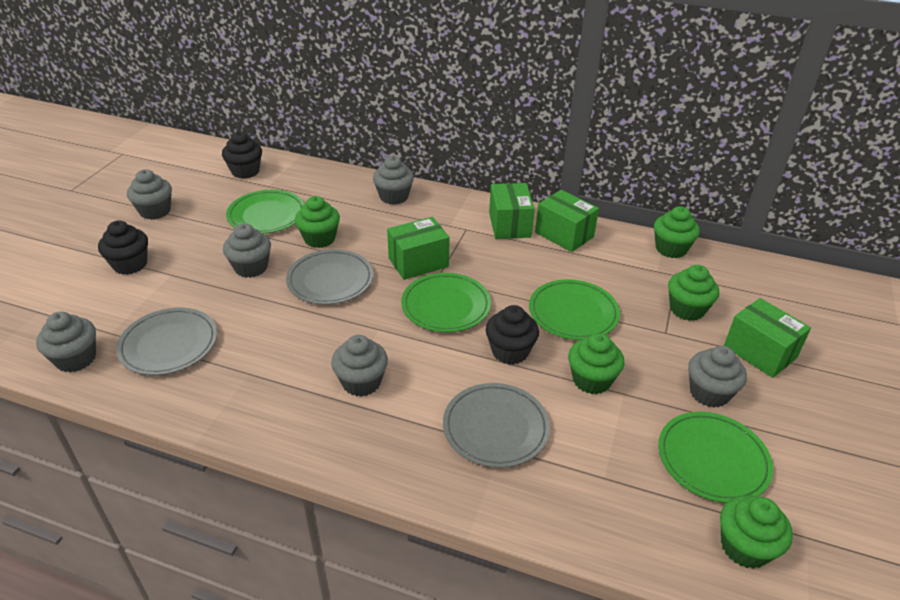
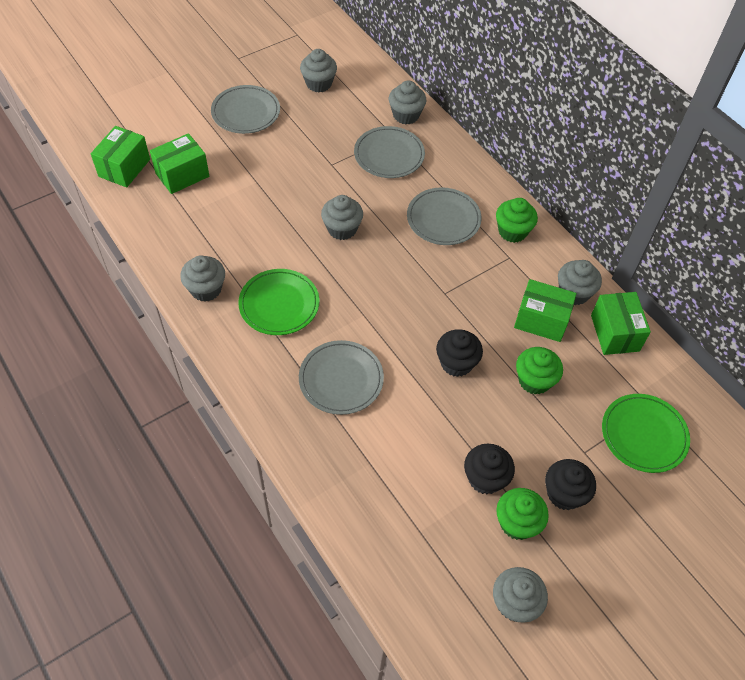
green cupcake: [295,196,340,248] [568,333,624,394] [654,206,700,258] [668,265,719,321] [720,495,793,569] = 5 -> [496,198,538,243] [496,488,549,540] [516,347,563,395] = 3
green plate: [226,190,304,234] [401,273,491,332] [529,279,620,340] [658,412,773,503] = 4 -> [238,269,319,335] [602,394,690,473] = 2
grey plate: [116,308,217,375] [286,249,373,305] [443,383,550,468] = 3 -> [211,85,280,134] [299,340,384,415] [354,126,425,178] [407,187,482,245] = 4

